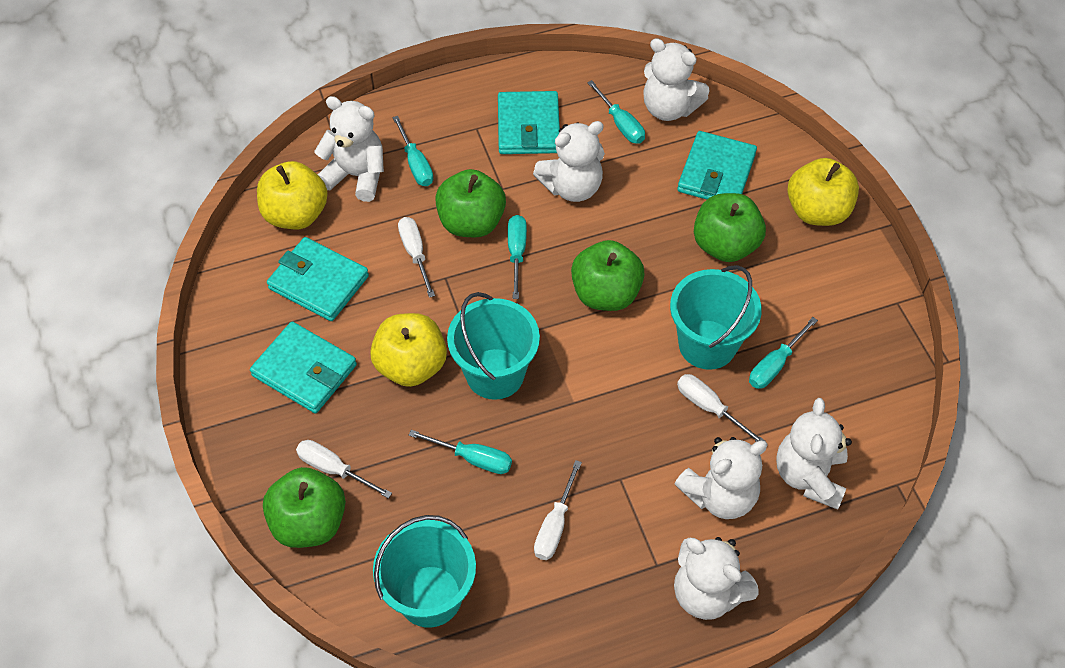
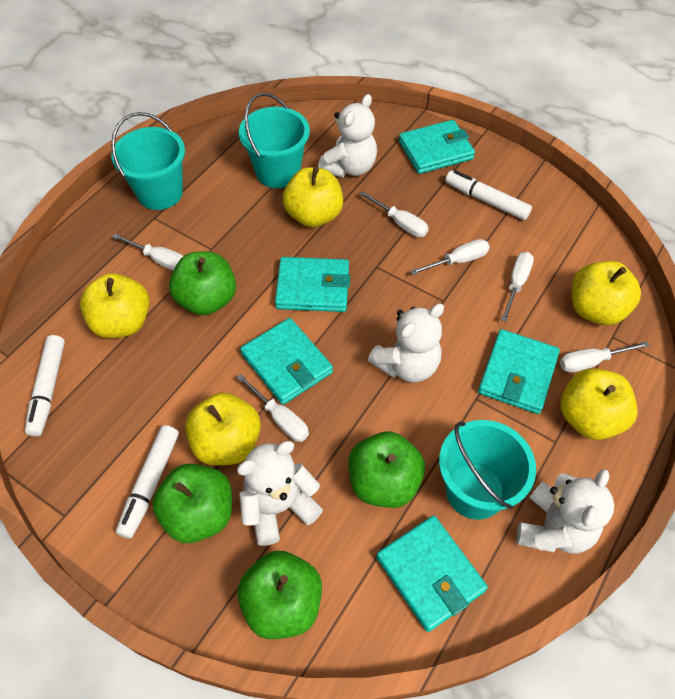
turquoise screwdriver: [393,116,433,186] [409,430,512,474] [508,215,527,299] [587,80,645,144] [749,317,818,389] = 5 -> none = 0
turquoise wallet: [250,322,357,413] [267,237,369,321] [498,91,560,154] [677,131,757,200] = 4 -> [240,318,333,405] [275,257,350,312] [376,516,488,632] [399,120,475,174] [478,329,560,414] = 5
white marker: none = 0 -> [25,335,65,437] [116,425,179,539] [445,170,532,220] = 3
white screwdriver: [296,440,392,499] [398,217,435,298] [534,460,582,560] [677,374,765,442] = 4 -> [112,234,183,270] [236,374,309,442] [360,191,429,237] [410,239,490,275] [501,252,534,322] [560,341,650,373] = 6
white teddy bear: [314,96,384,202] [533,121,605,202] [643,38,710,121] [674,537,758,620] [675,437,768,519] [776,398,852,510] = 6 -> [237,441,323,546] [318,94,377,178] [368,304,444,383] [516,469,614,554] = 4
yellow apple: [257,161,328,229] [370,313,447,387] [787,158,859,226] = 3 -> [80,273,150,338] [185,392,261,465] [283,167,343,227] [561,368,638,440] [572,261,641,325] = 5

